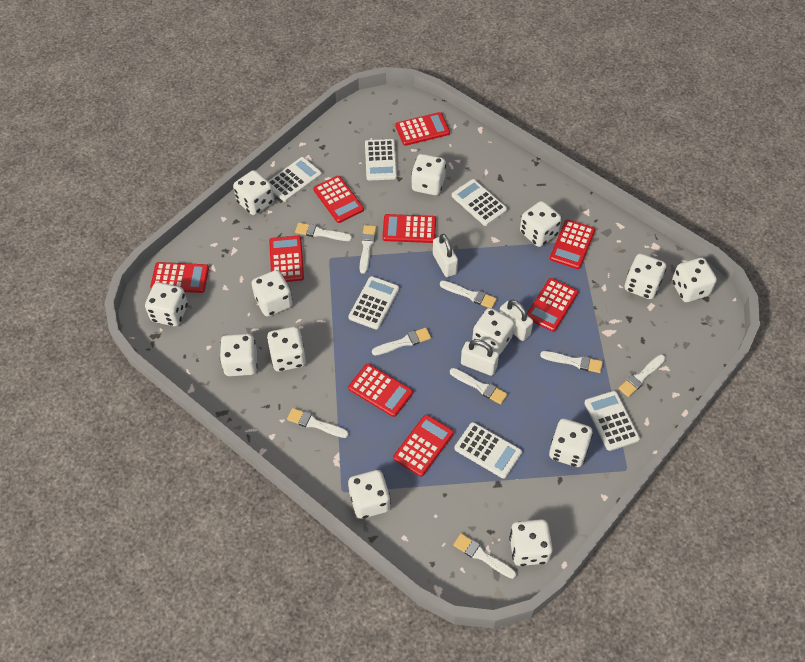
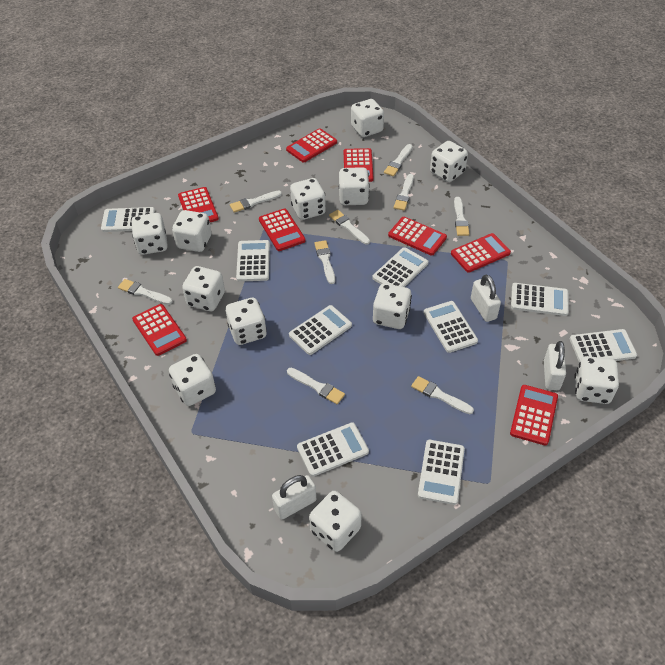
red calculator: [150,262,209,293] [269,235,304,282] [313,176,364,223] [348,364,413,417] [382,214,436,243] [393,414,454,477] [395,112,450,146] [527,278,578,332] [550,219,595,269] = 9 -> [132,304,187,356] [178,187,219,222] [259,208,306,251] [286,128,337,162] [344,148,374,182] [388,217,447,256] [451,233,511,273] [510,385,558,446] = 8
white calculator: [269,157,322,202] [348,276,399,330] [365,139,397,181] [452,179,507,226] [454,422,522,479] [585,391,640,451] = 6 -> [101,207,155,232] [236,240,270,282] [289,305,352,355] [297,423,369,477] [372,247,428,287] [418,440,465,505] [424,301,478,353] [511,283,569,316] [570,329,637,363] = 9
white dice: [145,282,188,326] [220,334,258,376] [233,170,274,215] [252,270,293,316] [267,327,306,372] [348,470,391,519] [411,154,446,195] [472,308,515,355] [509,519,553,566] [520,201,561,247] [549,419,593,467] [625,253,666,299] [672,258,717,302] = 13 -> [131,213,168,255] [169,354,216,406] [172,210,211,252] [182,266,225,311] [226,298,267,345] [290,178,326,220] [309,491,362,552] [339,167,370,205] [351,99,384,137] [373,283,412,329] [430,141,468,182] [574,356,619,404] = 12

